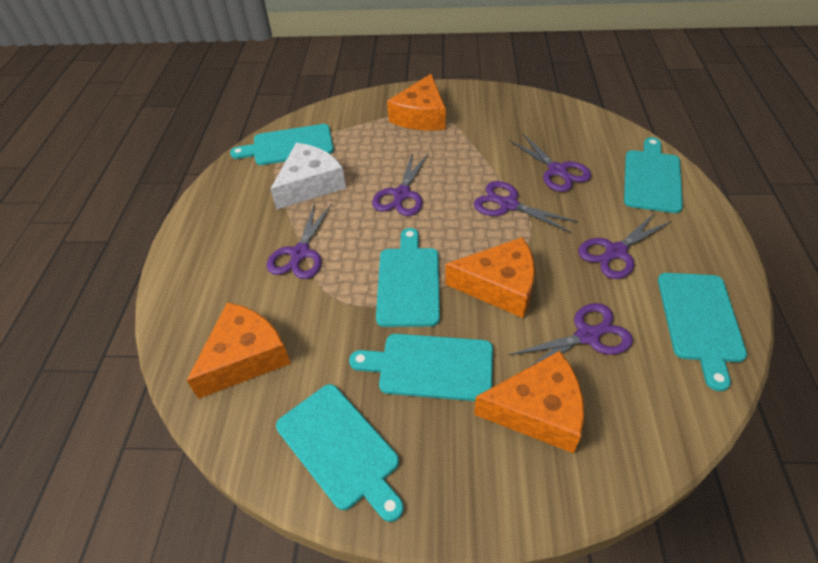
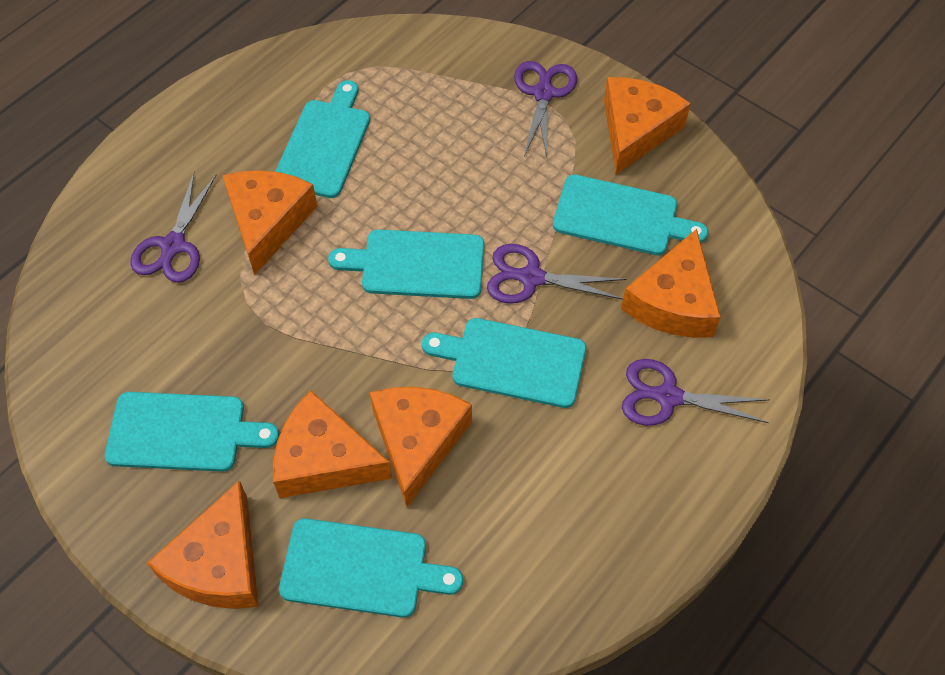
orange cheese: [186,302,291,399] [387,74,446,131] [445,237,535,318] [474,351,584,453] = 4 -> [147,480,259,609] [222,170,318,275] [273,391,392,498] [370,387,472,507] [604,77,691,175] [621,229,721,338] = 6
purple scissors: [267,203,332,279] [372,154,428,216] [474,181,578,233] [509,134,591,192] [509,303,633,368] [578,213,672,279] = 6 -> [131,173,216,283] [487,244,626,304] [514,61,577,157] [622,359,770,426] = 4
white cheese: [271,143,346,210] = 1 -> none = 0

